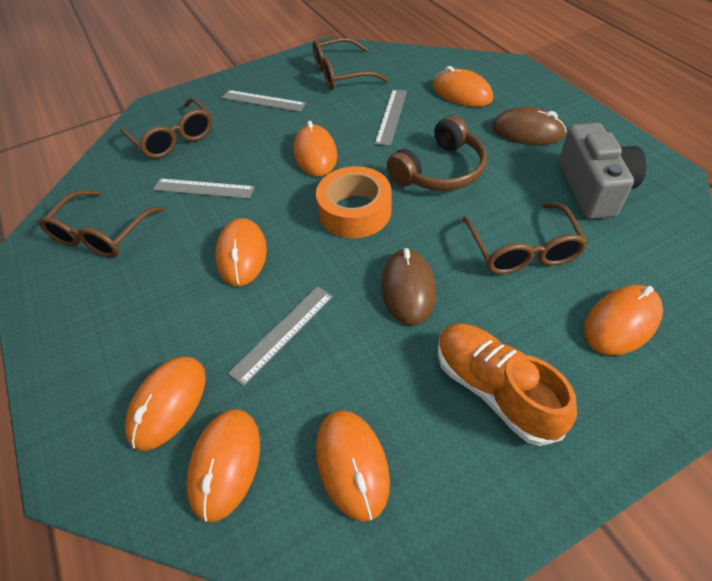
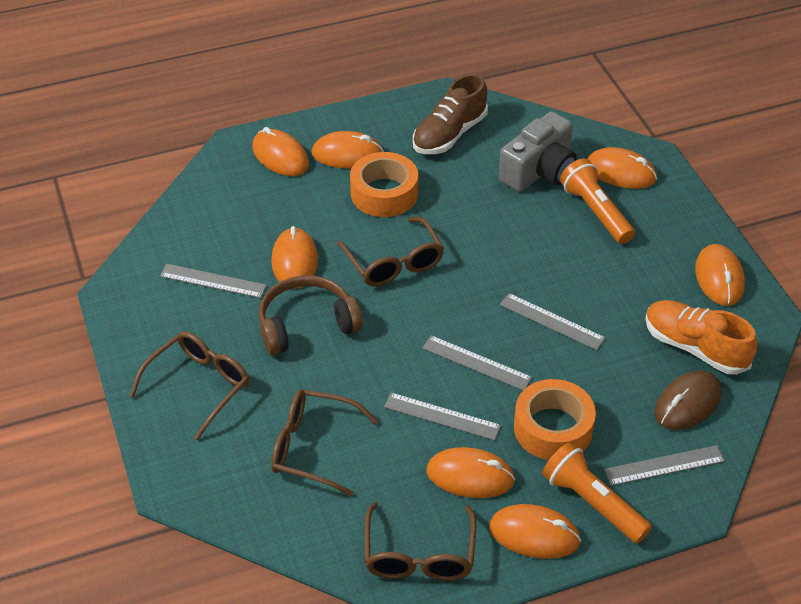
brown mouse: [381,248,436,326] [492,107,566,145] = 2 -> [655,370,721,430] = 1
brown shoe: none = 0 -> [413,74,488,154] = 1
grey ruler: [153,178,255,199] [222,90,306,112] [228,286,333,386] [375,90,407,146] = 4 -> [160,264,267,298] [384,392,501,440] [422,335,532,390] [500,293,606,350] [604,445,725,486] = 5
orange flashlight: none = 0 -> [542,442,652,544] [560,159,635,244] = 2
orange tape: [316,166,391,239] = 1 -> [350,152,418,217] [514,379,596,460] = 2

